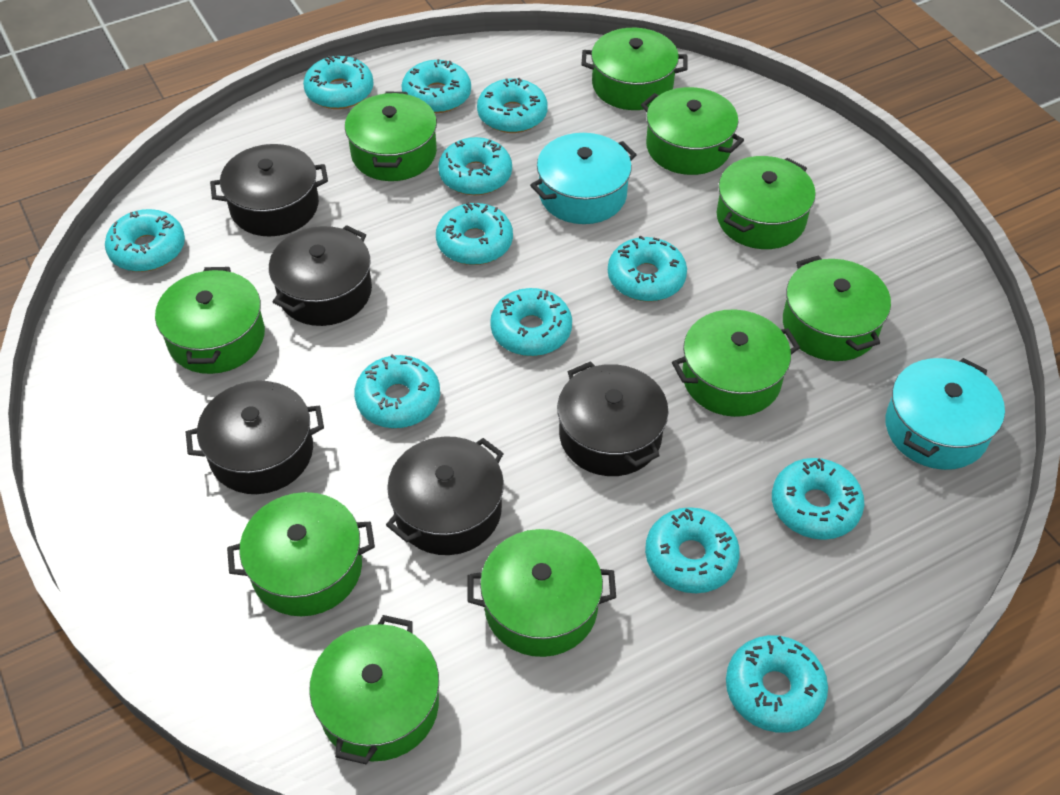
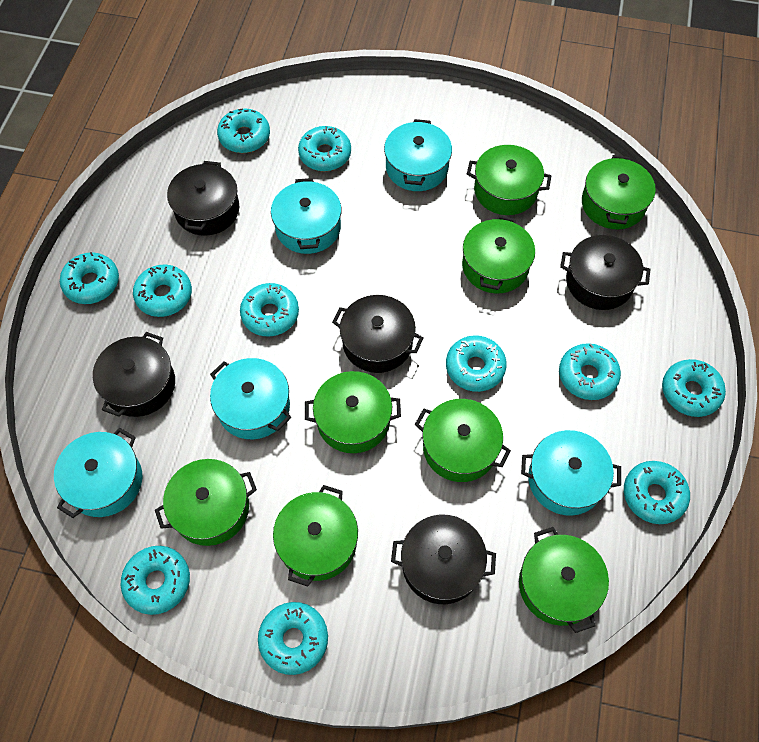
green pot: [155,267,265,374] [227,492,375,616] [309,615,439,764] [345,91,437,181] [468,529,616,657] [581,28,688,110] [641,87,744,175] [672,309,800,417] [717,156,816,249] [783,255,891,361] = 10 -> [155,459,257,546] [273,485,358,587] [305,371,401,453] [415,399,511,482] [462,215,535,293] [467,145,551,215] [519,527,609,633] [582,155,656,229] = 8
turquoise donut: [105,209,185,272] [303,56,374,109] [354,354,440,428] [401,59,471,113] [436,202,513,265] [438,137,512,195] [477,78,548,133] [490,288,572,356] [608,235,687,302] [645,507,740,593] [726,635,828,733] [772,458,864,540] = 12 -> [60,252,119,304] [120,546,190,615] [133,264,192,317] [217,108,270,153] [240,283,299,337] [258,602,328,675] [298,126,351,171] [446,335,507,392] [559,343,621,400] [624,461,690,524] [662,359,726,417] = 11
turquoise pot: [530,133,637,224] [885,358,1005,470] = 2 -> [54,428,142,518] [210,358,291,439] [271,178,342,254] [384,119,452,191] [521,430,621,516] = 5

